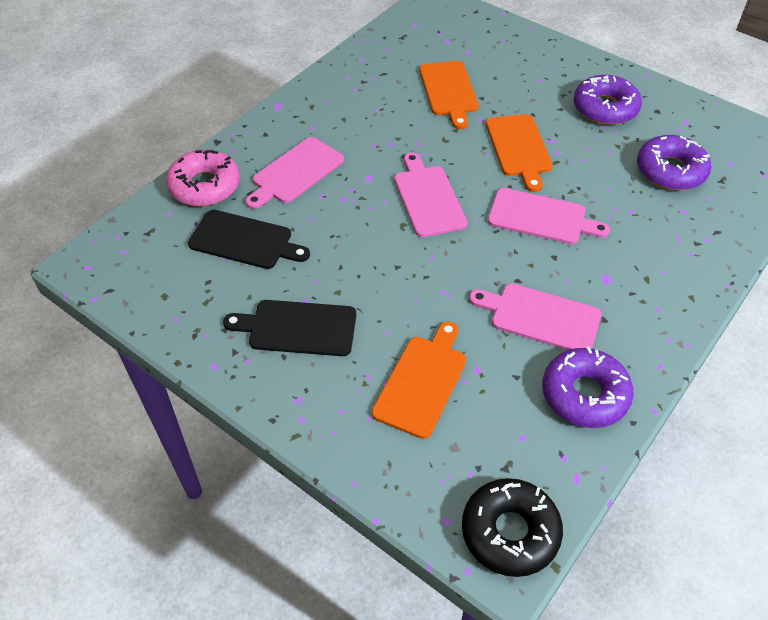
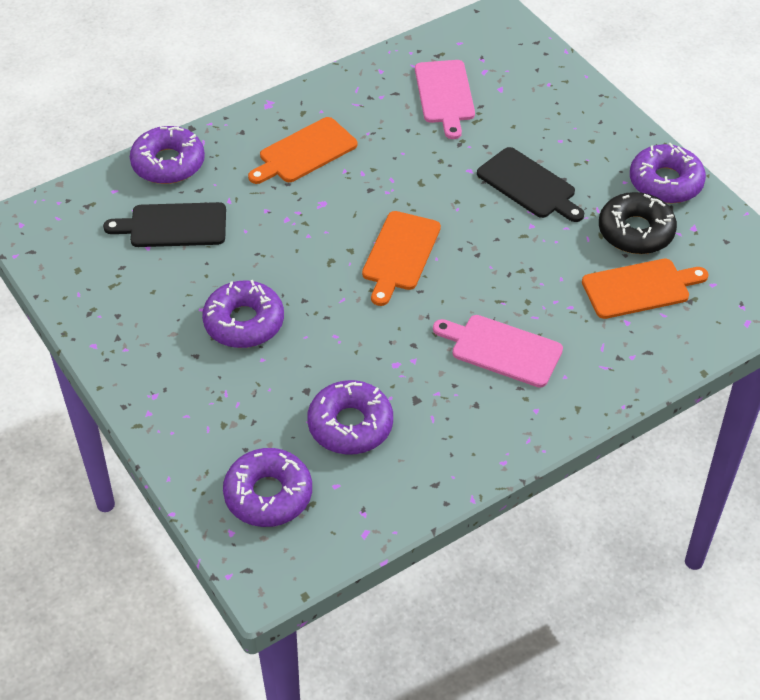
pink cutting board: [245,137,344,209] [394,152,467,237] [469,283,601,350] [488,188,610,244] = 4 -> [415,60,475,139] [433,315,563,388] = 2
pink donut: [166,149,240,206] = 1 -> none = 0
purple donut: [542,347,633,428] [574,75,642,125] [637,135,711,190] = 3 -> [130,126,205,184] [202,280,284,348] [223,448,312,527] [307,380,393,454] [630,143,706,204] = 5

